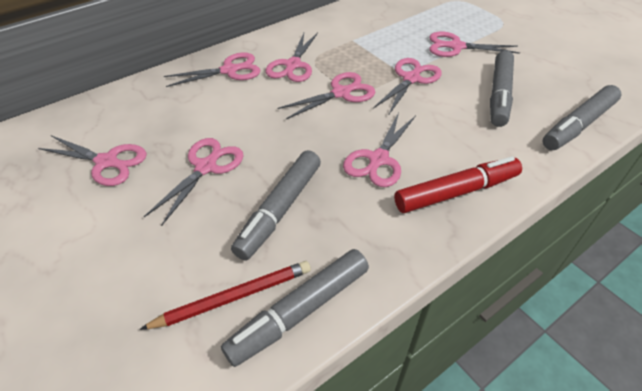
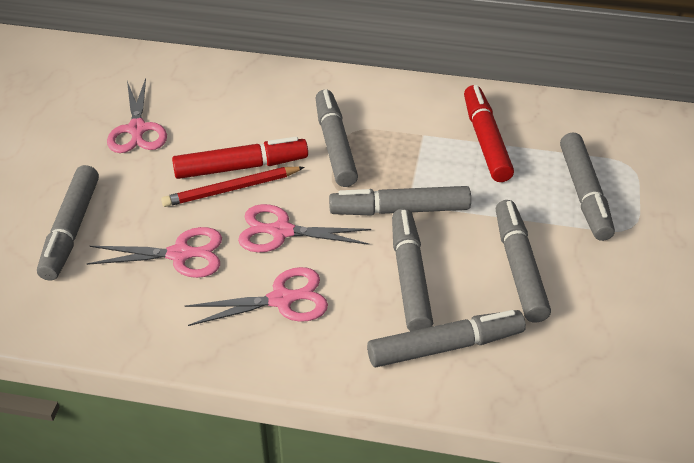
grey marker: [221,249,369,367] [231,150,321,260] [490,51,514,127] [542,85,621,150] = 4 -> [37,165,99,281] [315,89,358,187] [329,186,471,216] [367,310,526,367] [392,209,433,331] [496,200,551,323] [560,133,615,241] = 7
pink scissors: [38,135,147,186] [144,138,244,226] [164,52,261,87] [266,33,318,82] [277,72,375,119] [343,112,416,187] [373,58,442,116] [429,31,520,57] = 8 -> [86,227,222,278] [107,78,167,153] [185,267,328,326] [238,204,371,253] = 4
red marker: [394,156,522,213] = 1 -> [172,137,308,179] [464,85,514,182] = 2

